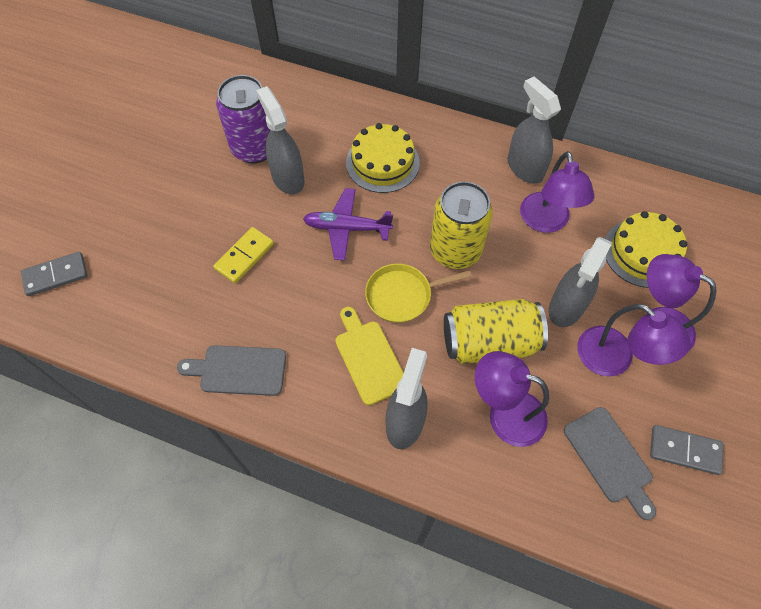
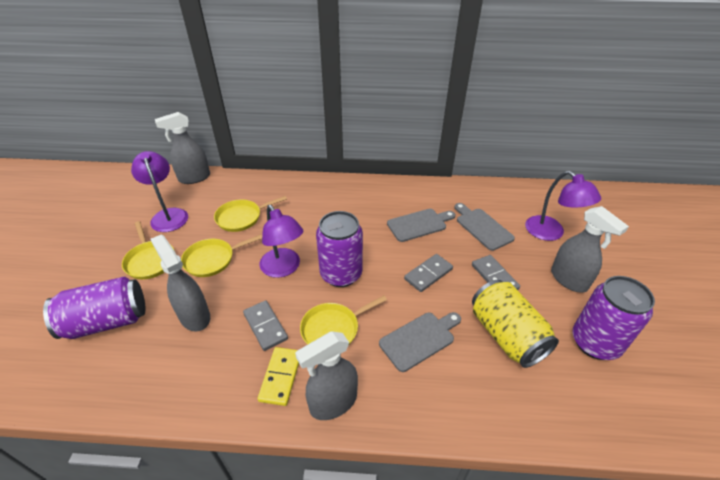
grey cutting board: [177,345,286,396] [564,407,656,520] = 2 -> [379,312,461,372] [387,209,456,242] [454,203,515,251] = 3
grey domino: [21,252,87,296] [650,425,723,475] = 2 -> [243,300,288,351] [404,254,453,292] [472,255,520,290] = 3
purple can: [216,75,270,163] = 1 -> [43,277,145,339] [316,211,363,287] [573,276,655,360] = 3
purple lamp: [475,351,549,447] [520,151,594,233] [577,304,691,376] [644,254,716,351] = 4 -> [131,151,188,232] [260,205,304,278] [525,171,601,241] = 3
purple plane: [303,188,393,261] = 1 -> none = 0
yellow cake: [346,123,420,193] [605,211,687,288] = 2 -> none = 0
yellow can: [430,181,493,269] [444,299,548,364] = 2 -> [472,280,559,368] = 1
yellow cutting board: [335,307,404,405] = 1 -> none = 0
yellow pan: [365,264,472,323] = 1 -> [122,221,175,280] [181,235,262,277] [214,196,287,232] [300,296,387,344] = 4

